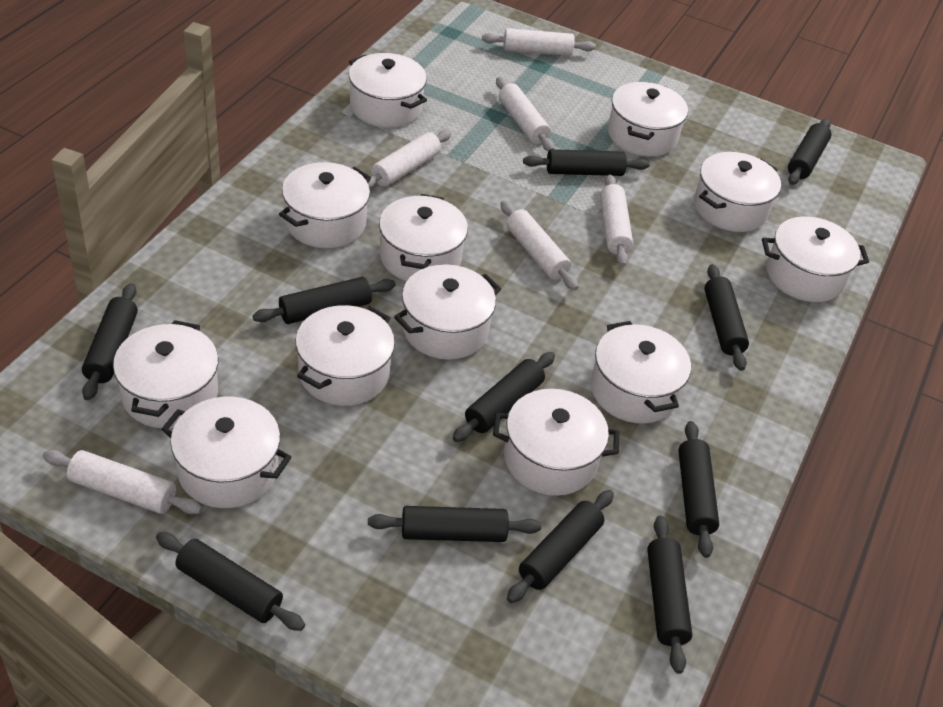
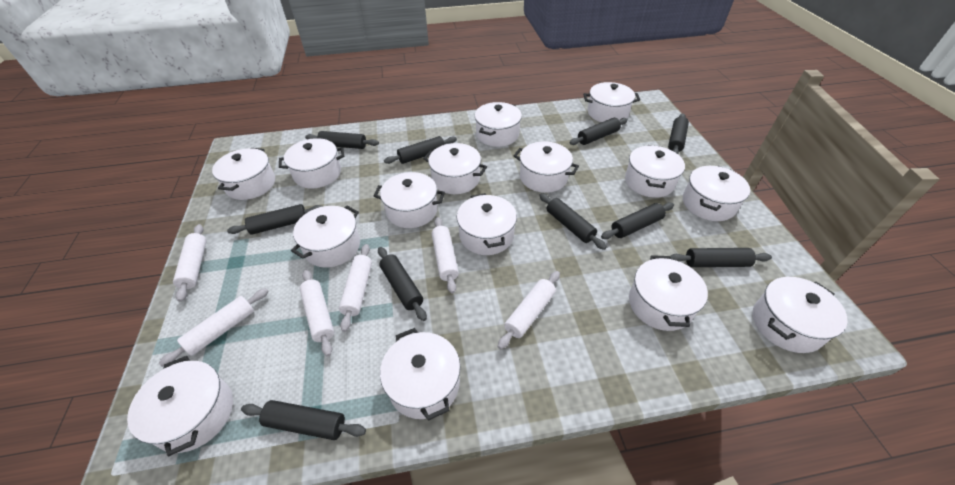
black rolling pin: [82,283,138,400] [156,532,305,631] [253,277,396,324] [368,506,541,542] [453,352,555,442] [507,490,614,603] [523,149,650,176] [647,515,693,674] [678,421,719,558] [704,264,749,371] [788,119,831,185] = 11 -> [227,204,323,235] [241,400,366,440] [305,131,379,149] [378,247,427,321] [384,136,457,164] [539,193,607,250] [569,118,628,145] [601,203,674,239] [668,113,689,154] [669,248,772,267] = 10
white pot: [113,320,218,428] [161,397,292,508] [279,162,371,248] [295,305,395,406] [349,53,427,128] [379,194,468,281] [394,264,501,360] [493,389,619,496] [591,321,691,424] [608,82,688,156] [694,152,781,232] [762,217,869,302] = 12 -> [127,356,233,456] [212,148,275,200] [279,138,344,188] [291,206,360,268] [374,172,445,228] [380,328,460,421] [423,143,487,194] [457,193,517,255] [475,102,522,147] [514,141,579,193] [583,82,640,122] [625,145,685,198] [629,255,708,331] [683,166,750,221] [753,277,848,353] = 15

